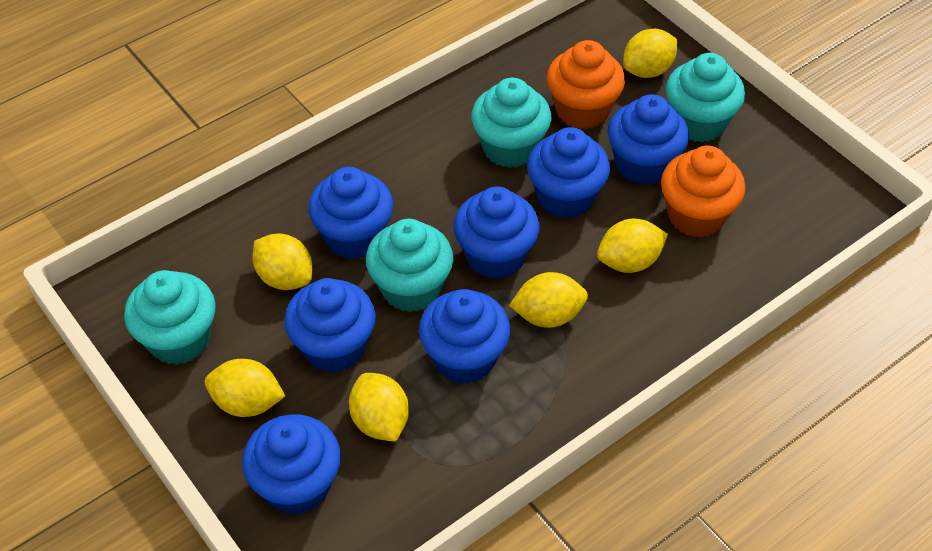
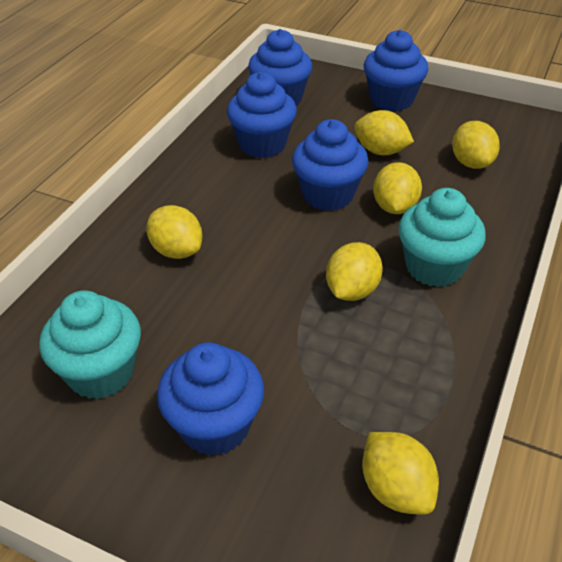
blue cupcake: [242,415,341,515] [284,278,376,373] [308,167,393,259] [419,289,510,384] [454,186,539,279] [527,127,610,219] [608,94,689,185] = 7 -> [157,342,264,456] [227,72,297,158] [248,29,312,106] [292,119,369,211] [364,30,428,111] = 5
orange cupcake: [547,40,625,130] [661,146,746,237] = 2 -> none = 0
turquoise cupcake: [124,270,216,365] [366,219,454,312] [471,78,552,168] [666,53,745,142] = 4 -> [39,291,141,399] [398,188,486,287] = 2

